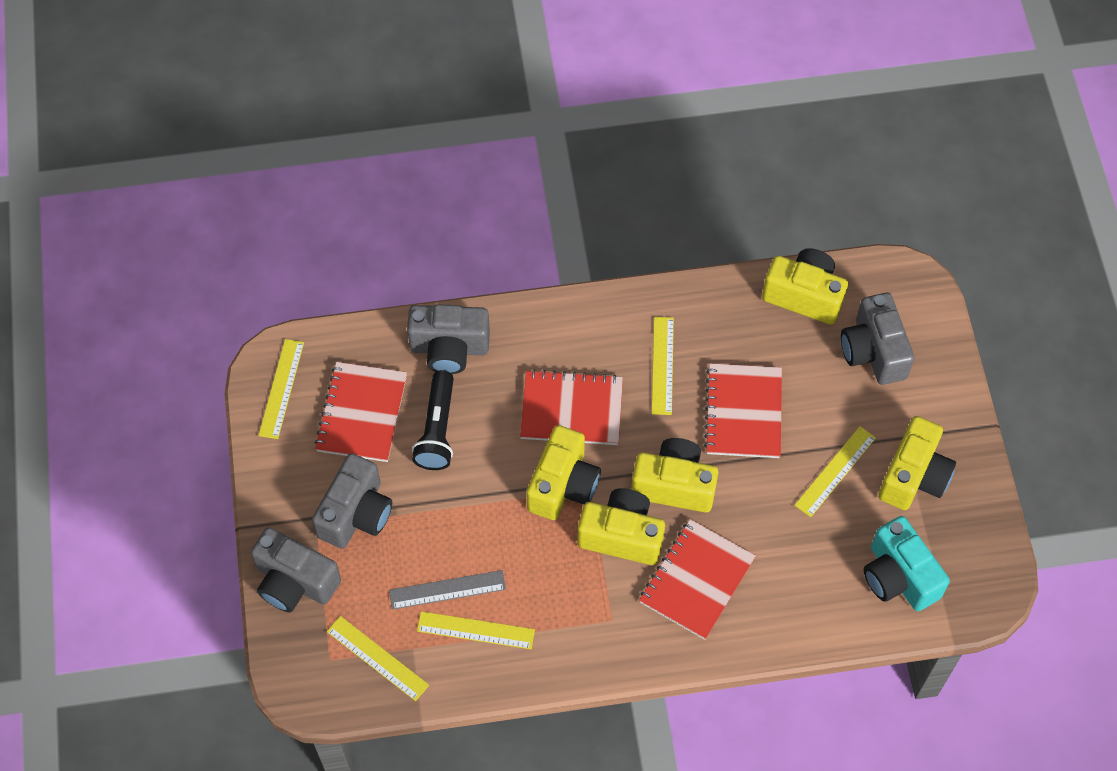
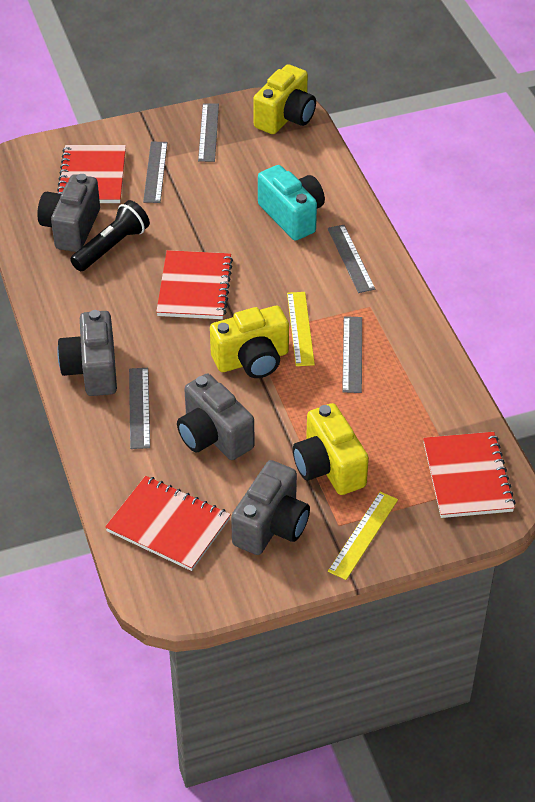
grey ruler: [389,570,506,610] = 1 -> [129,368,150,449] [143,142,167,203] [198,103,219,162] [328,225,375,293] [342,316,362,393] = 5
yellow camera: [526,425,601,520] [577,488,665,565] [631,438,719,513] [762,248,848,325] [878,416,956,510] = 5 -> [210,306,289,378] [253,64,316,134] [293,403,369,495] = 3
yellow ruler: [258,339,304,439] [327,616,429,701] [417,611,535,649] [652,317,674,415] [794,426,876,517] = 5 -> [287,292,315,366] [328,491,398,580] = 2

